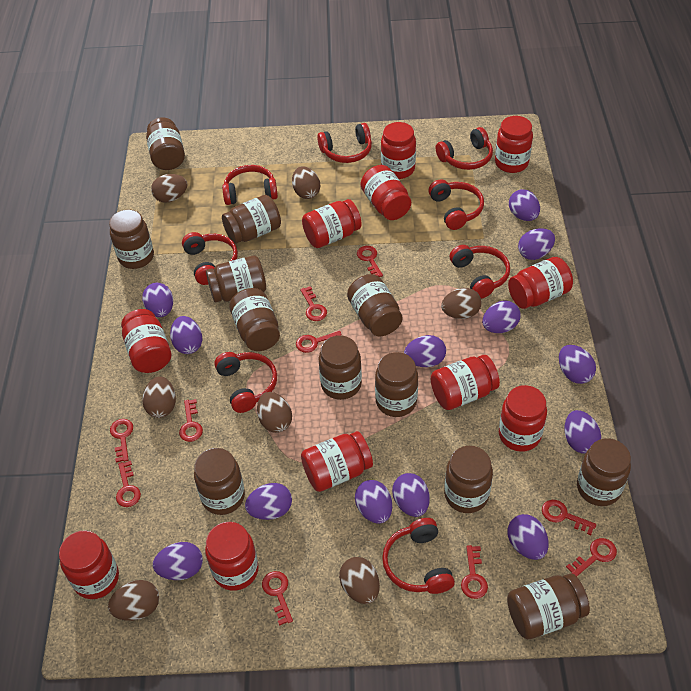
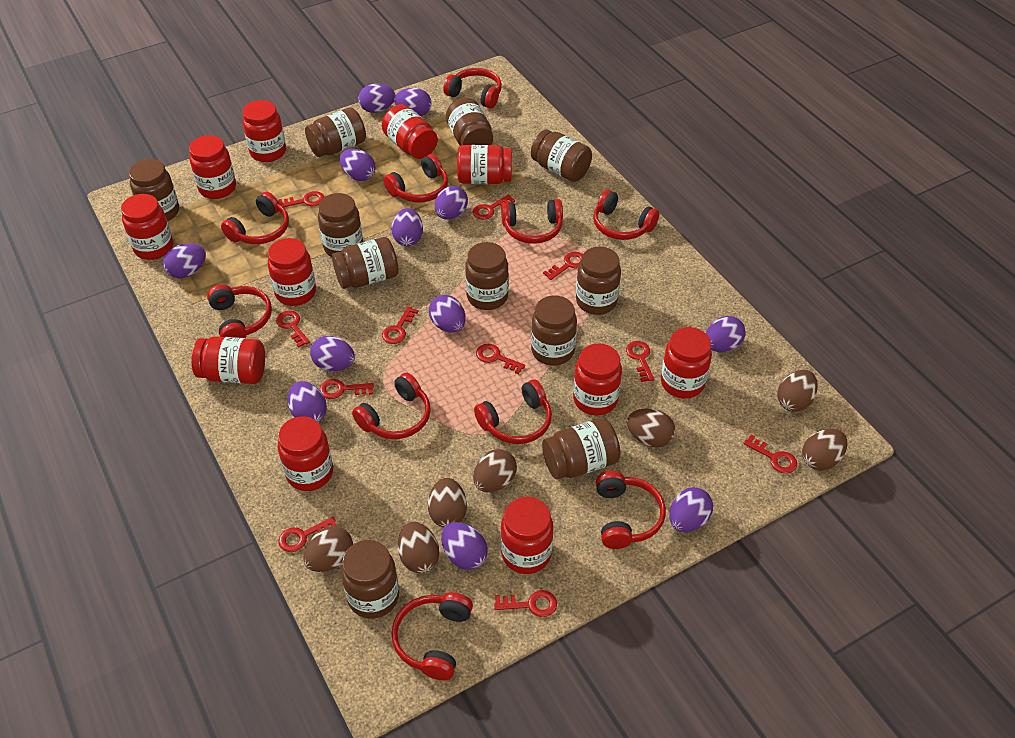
brown jar: [109,210,154,269] [146,117,185,170] [194,448,245,515] [206,256,266,302] [222,195,281,244] [229,288,280,351] [319,335,362,400] [347,274,402,336] [375,352,418,417] [444,446,493,513] [507,574,590,639] [577,438,631,506] = 12 -> [129,159,179,221] [305,107,366,157] [318,193,363,257] [332,237,399,289] [341,540,399,619] [446,98,493,146] [465,242,509,310] [531,130,592,182] [531,296,577,366] [542,418,620,480] [576,247,621,315] = 11
purple egg: [142,283,173,317] [153,542,203,580] [170,316,202,354] [245,483,292,520] [355,480,392,524] [392,473,430,517] [404,335,446,367] [482,301,521,333] [507,514,549,560] [509,189,540,221] [518,228,555,260] [559,345,596,384] [564,410,601,454] = 13 -> [163,243,206,278] [288,381,327,422] [310,336,355,371] [340,149,375,181] [358,84,396,113] [391,208,423,246] [394,88,431,116] [429,295,466,332] [435,186,468,220] [441,522,488,570] [669,487,713,532] [706,316,746,352] = 12
red headphones: [182,232,238,285] [214,352,277,413] [222,165,278,205] [317,123,372,163] [382,518,455,594] [428,179,484,230] [436,127,493,170] [450,245,510,299] = 8 -> [207,284,272,338] [221,192,289,244] [352,373,431,439] [384,154,448,202] [391,592,473,680] [443,68,502,109] [474,379,552,444] [501,199,563,244] [593,190,659,240] [596,471,666,549] = 10
red key: [110,419,133,462] [116,461,141,507] [179,399,203,442] [262,571,293,626] [296,331,342,353] [300,286,327,321] [357,246,383,277] [461,545,488,599] [542,500,596,535] [566,538,617,577] = 10 -> [276,311,310,348] [278,191,324,207] [278,517,338,552] [319,379,374,399] [382,306,419,344] [473,194,515,220] [476,344,525,374] [494,590,557,617] [543,252,583,280] [626,341,654,382] [743,435,797,474] = 11

